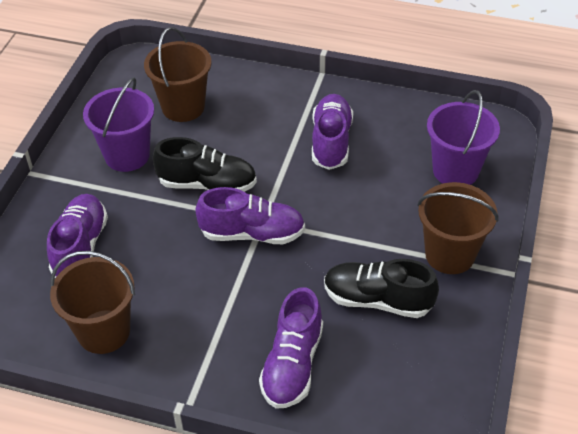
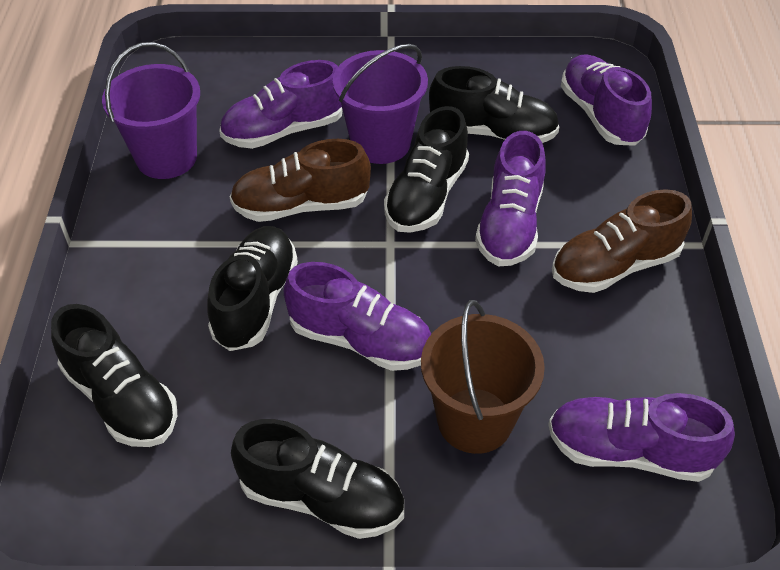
black shoe: [153,137,257,192] [324,259,439,318] = 2 -> [51,304,177,447] [208,226,298,351] [231,419,404,539] [384,106,469,233] [429,66,559,143] = 5
brown bucket: [50,251,135,354] [144,27,211,122] [417,182,499,274] = 3 -> [421,300,545,454] = 1
brown shoe: none = 0 -> [230,139,371,222] [552,189,692,293] = 2
purple shoe: [47,194,108,278] [195,187,305,244] [259,287,323,409] [312,94,353,170] = 4 -> [219,60,343,149] [284,262,431,371] [475,131,545,266] [548,393,735,482] [561,54,652,146] = 5

